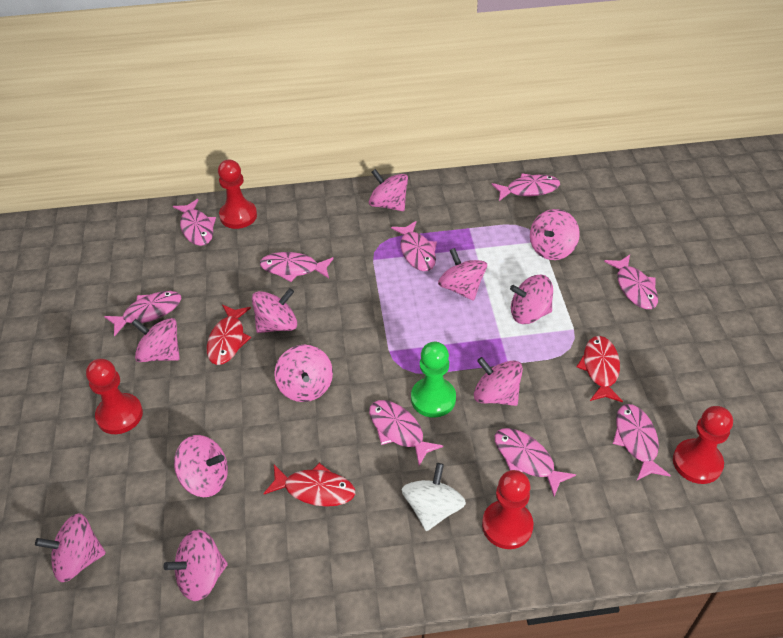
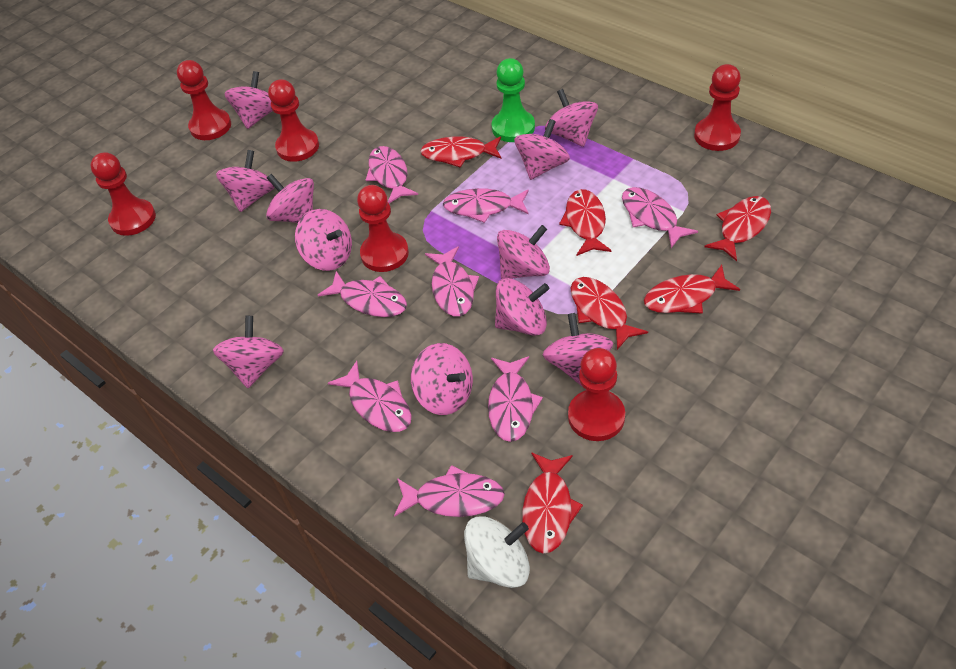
pink fish: [104,291,181,337] [173,199,216,246] [260,252,334,282] [369,400,443,466] [391,221,437,271] [492,173,560,201] [495,428,576,496] [604,255,658,309] [613,404,671,480] = 9 -> [318,271,407,317] [328,361,412,432] [366,146,418,203] [394,465,505,517] [425,246,479,316] [443,188,529,223] [488,356,543,442] [622,187,698,248] = 8
red fish: [207,305,251,365] [263,463,355,507] [577,336,623,403] = 3 -> [420,136,502,167] [522,452,583,554] [559,189,612,256] [570,277,648,350] [644,265,740,314] [704,196,771,261] = 6
red pawn: [86,359,143,434] [218,160,257,229] [482,470,534,549] [673,406,733,484] = 4 -> [90,152,156,236] [177,60,231,140] [268,79,319,162] [357,185,409,272] [568,348,625,441] [694,64,741,151] = 6

